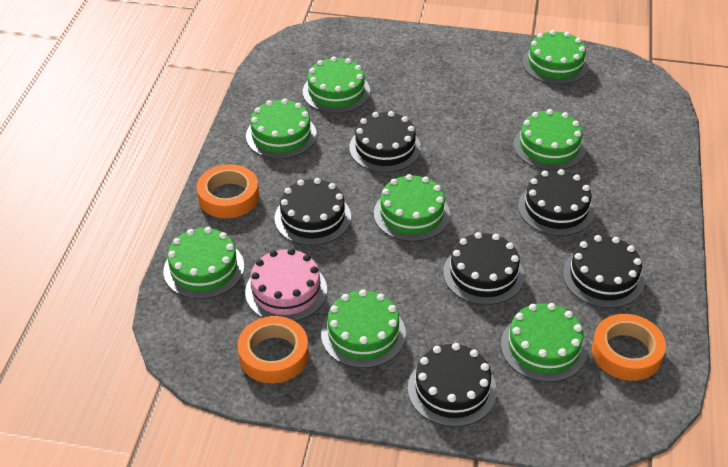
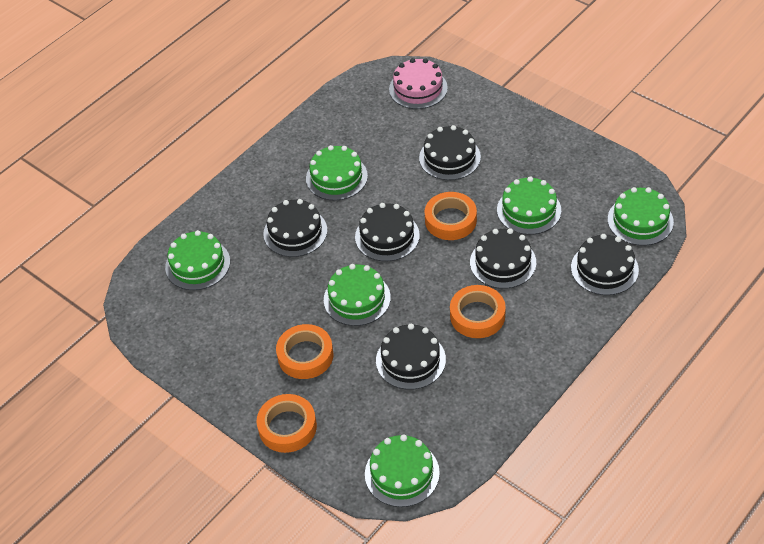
green cake: [164,227,244,299] [246,98,317,159] [303,56,370,113] [321,289,406,368] [374,174,450,242] [501,303,587,382] [514,109,586,171] [523,30,589,84] = 8 -> [165,230,230,290] [306,145,368,201] [324,264,391,326] [365,435,440,507] [497,176,561,235] [608,187,674,246] = 6
orange tape: [197,164,259,218] [237,316,309,383] [592,314,666,381] = 3 -> [257,394,317,453] [276,324,334,379] [425,192,477,240] [450,285,506,338] = 4

